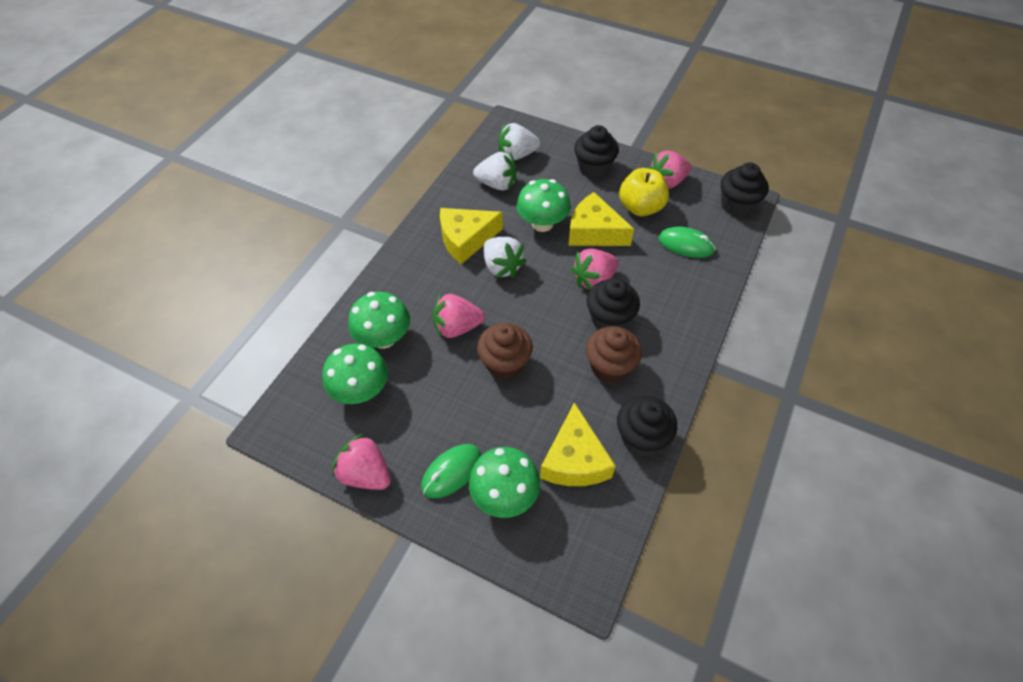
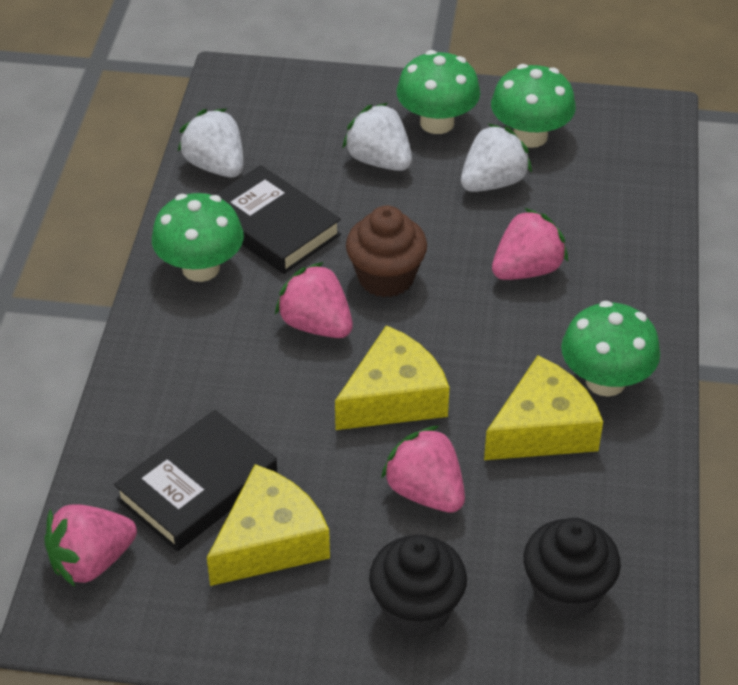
black book: none = 0 -> [114,410,277,551] [215,165,341,274] = 2
black cupcake: [574,125,619,179] [587,278,640,330] [617,396,677,456] [721,163,769,217] = 4 -> [369,535,467,637] [523,518,621,620] = 2
brown cupcake: [477,323,533,380] [586,326,642,383] = 2 -> [346,205,427,298] = 1
green mouse: [421,444,481,499] [658,227,716,258] = 2 -> none = 0
yellow apple: [619,168,669,216] = 1 -> none = 0

